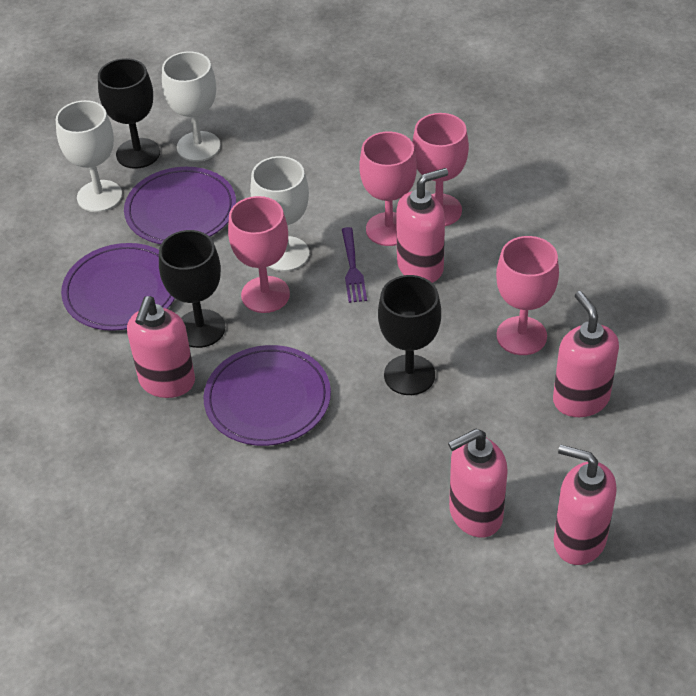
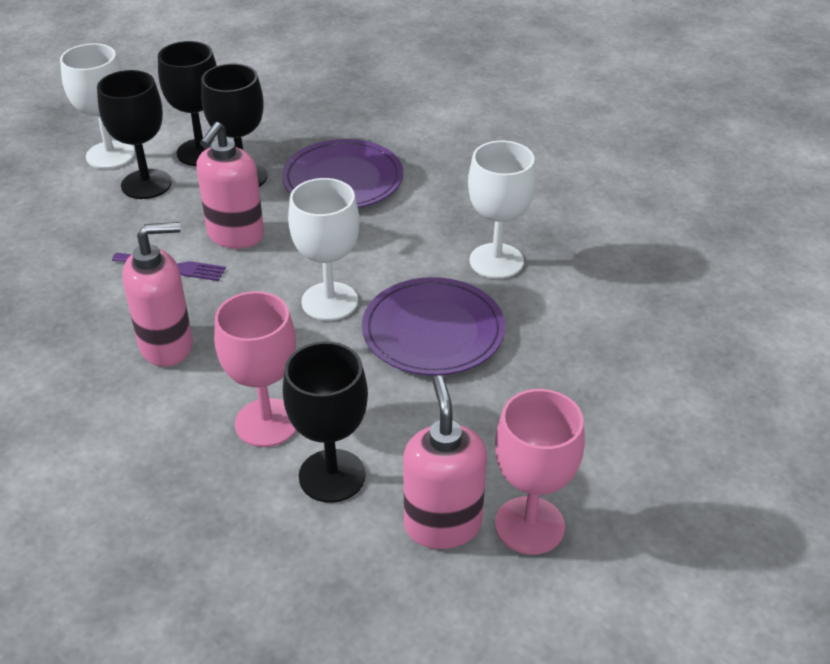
black goblet: [98,58,160,169] [159,230,225,348] [378,275,441,395] = 3 -> [97,70,172,199] [158,41,217,166] [201,64,267,187] [283,341,368,503] = 4
pink goblet: [228,196,290,313] [360,131,417,246] [412,113,469,226] [496,236,559,355] = 4 -> [214,291,296,447] [495,389,585,555] = 2
pink soap dispenser: [127,296,195,398] [396,168,448,283] [448,429,508,538] [553,291,619,417] [553,445,617,565] = 5 -> [122,222,193,367] [196,122,264,249] [403,376,487,549] = 3
purple plate: [61,243,175,331] [124,167,236,244] [203,345,331,446] = 3 -> [282,139,403,208] [362,277,505,376] = 2

